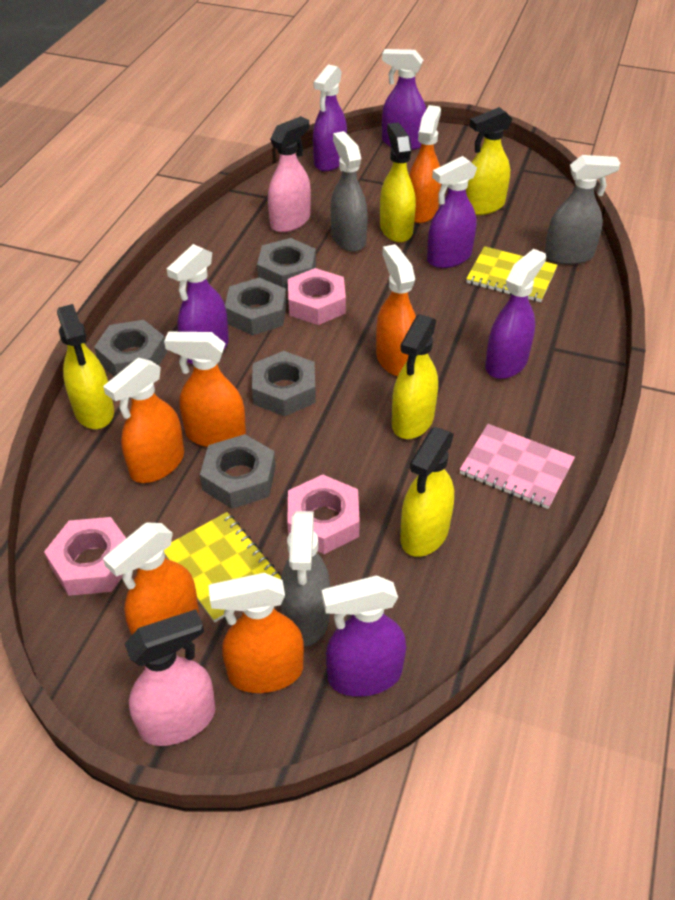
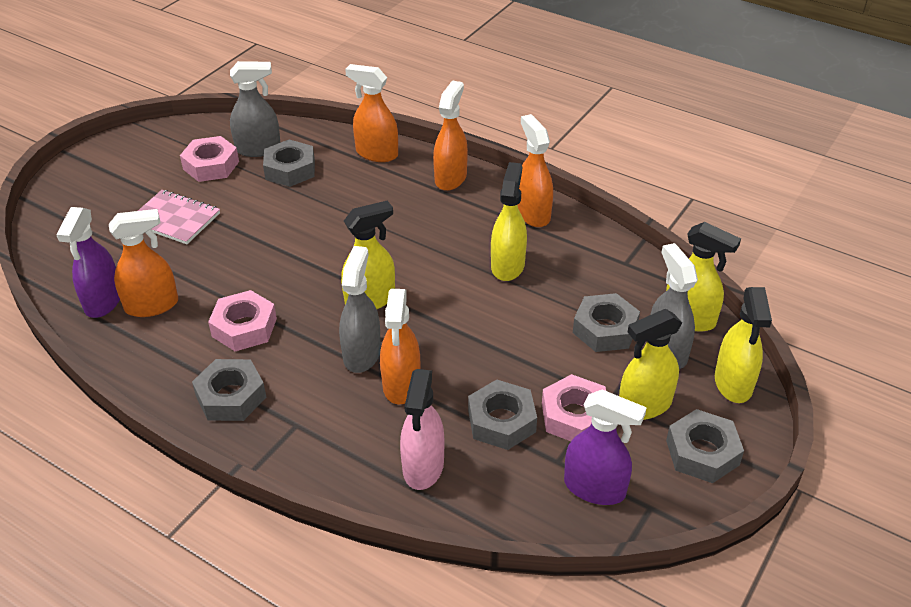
orange spray bottle: [103,357,184,483] [103,522,199,635] [164,332,246,447] [208,573,304,693] [376,244,416,376] [409,105,441,223] = 6 -> [109,209,178,317] [345,64,398,162] [380,289,420,404] [433,80,468,191] [517,114,553,227] = 5
pink spray bottle: [125,609,216,746] [268,116,311,232] = 2 -> [400,369,444,490] = 1
purple spray bottle: [167,244,229,364] [313,64,347,171] [322,576,406,697] [382,49,426,150] [427,156,477,268] [485,249,546,379] = 6 -> [56,207,120,318] [564,390,647,505] = 2
yellow notebook: [164,512,281,623] [466,246,558,302] = 2 -> none = 0

